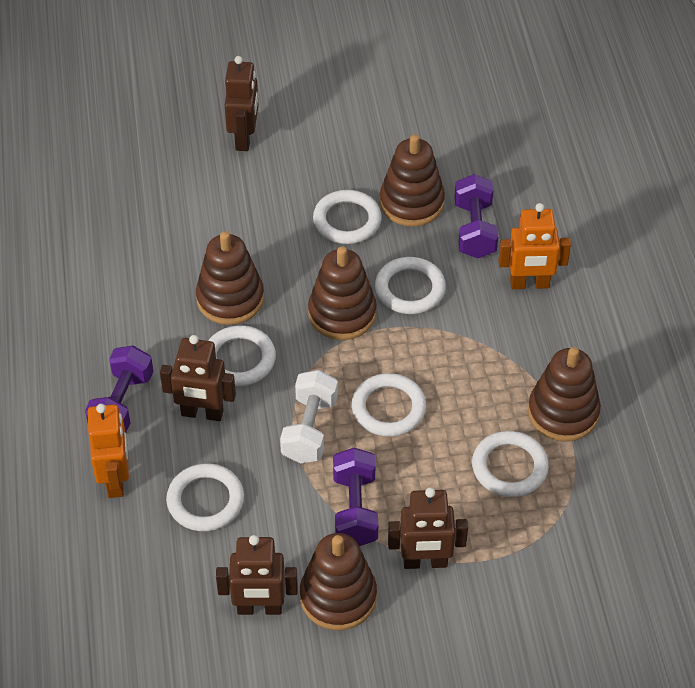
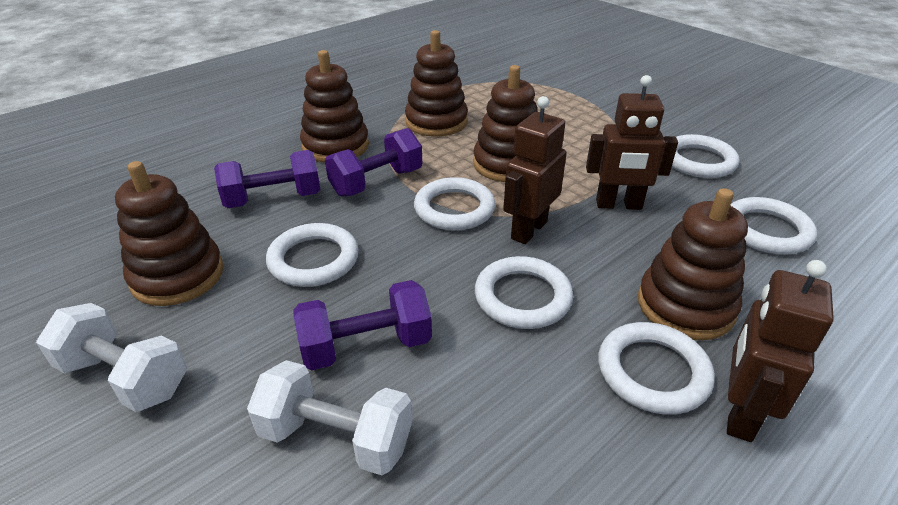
brown robot: [160,335,236,421] [216,535,298,615] [225,56,259,151] [388,488,468,569] = 4 -> [503,96,567,244] [586,75,678,210] [727,260,834,442] = 3
orange robot: [88,404,129,498] [498,203,571,289] = 2 -> none = 0
white dumbbell: [280,370,338,464] = 1 -> [36,303,187,412] [247,360,412,475] = 2

